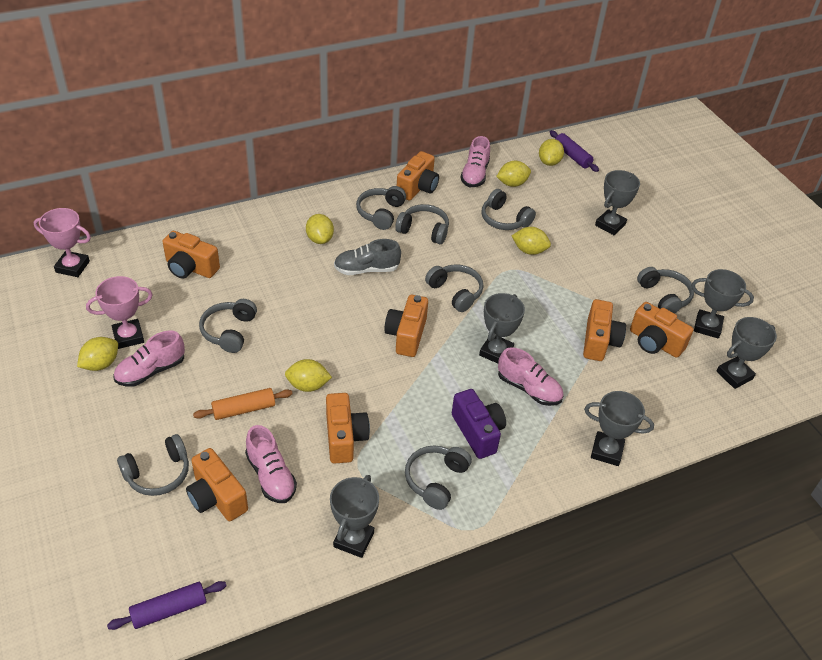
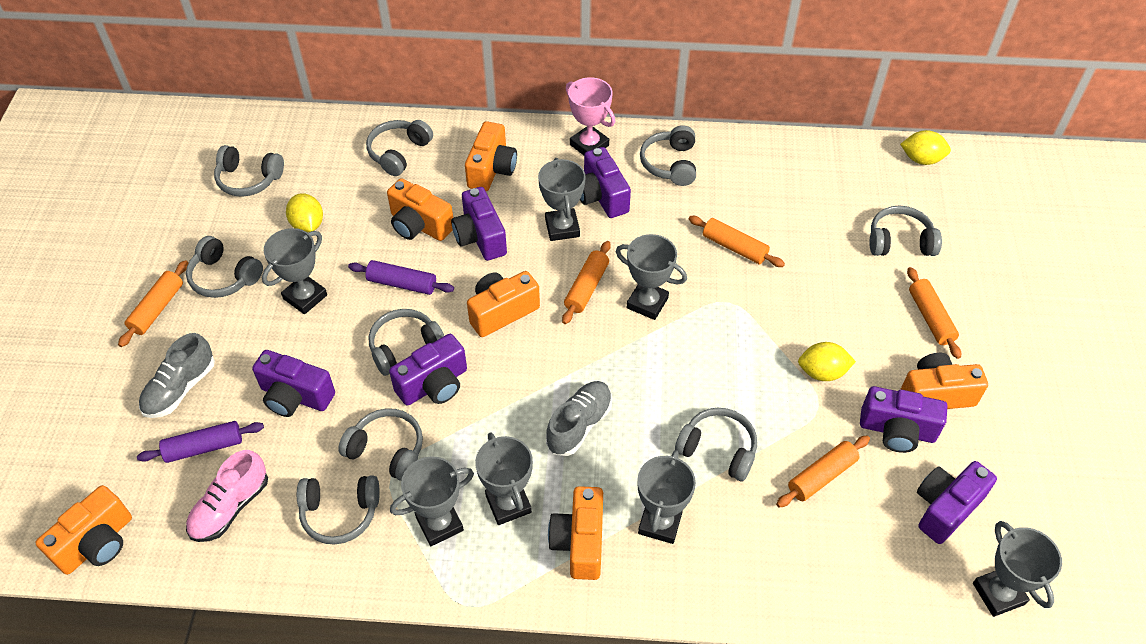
grey headphones: [117,434,189,496] [199,299,257,353] [356,186,406,230] [395,204,449,244] [405,445,472,510] [425,265,483,312] [482,189,536,230] [637,267,694,314] = 8 -> [186,236,263,298] [214,145,284,197] [297,475,380,545] [338,408,423,481] [366,120,433,176] [369,309,444,376] [640,125,696,186] [675,408,757,481] [869,206,942,256] = 9
grey shoe: [334,239,401,275] = 1 -> [139,333,215,418] [546,381,612,456] = 2
grey trophy: [330,475,379,558] [479,293,525,363] [584,391,654,466] [595,170,640,235] [691,269,754,338] [716,317,777,389] = 6 -> [262,228,327,314] [390,456,474,546] [475,432,533,525] [538,158,586,241] [616,234,687,320] [637,450,696,544] [973,521,1062,617] = 7
orange camera: [163,231,220,279] [186,448,248,521] [326,393,370,464] [384,295,428,357] [397,151,439,201] [583,299,626,361] [630,302,694,358] = 7 -> [35,485,132,575] [387,178,453,241] [465,121,517,191] [467,271,540,337] [548,486,603,580] [900,353,988,409] = 6
orange rolling pin: [193,388,293,420] = 1 -> [118,260,188,347] [562,241,611,324] [688,216,785,267] [776,436,870,508] [907,267,961,359] = 5
pink shoe: [114,331,185,387] [245,425,297,503] [460,136,490,187] [498,347,564,406] = 4 -> [186,450,268,542] = 1
pink trophy: [34,208,91,277] [86,276,153,349] = 2 -> [566,77,615,155] = 1
purple camera: [452,389,506,459] = 1 -> [252,350,335,417] [389,334,467,406] [451,187,507,261] [580,147,631,218] [860,386,947,453] [917,461,997,544] = 6
yellow lemon: [77,337,118,371] [285,359,332,392] [306,214,334,244] [496,161,531,187] [512,227,551,255] [539,139,564,166] = 6 -> [286,193,323,233] [798,342,856,381] [900,130,951,165] = 3

